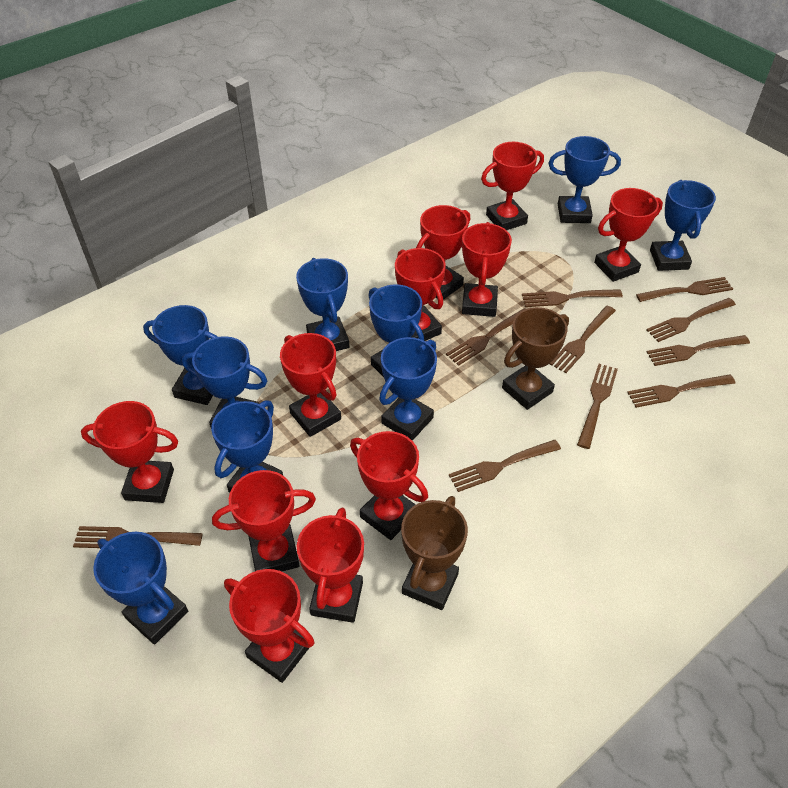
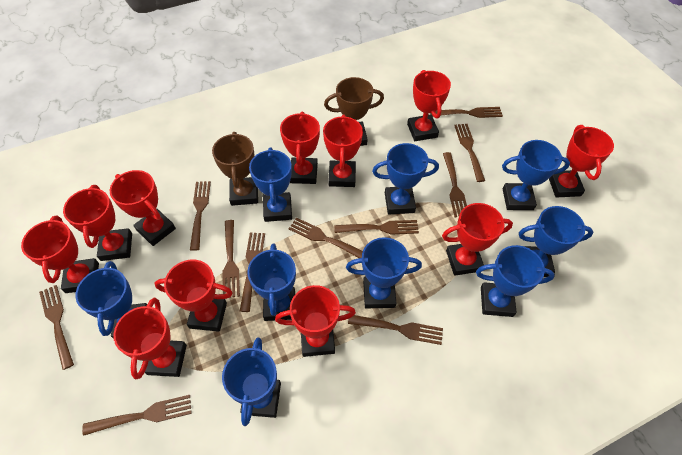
brown fork: [73,526,202,548] [446,308,526,366] [449,440,561,492] [522,289,623,307] [550,306,616,373] [577,364,618,449] [627,374,736,408] [636,277,733,302] [646,298,736,342] [647,335,750,366] = 10 -> [39,285,74,370] [82,395,192,436] [190,181,211,251] [222,220,240,298] [240,233,265,312] [288,218,363,258] [334,220,419,235] [348,315,443,345] [431,107,503,118] [443,152,467,217] [454,124,485,182] = 11

